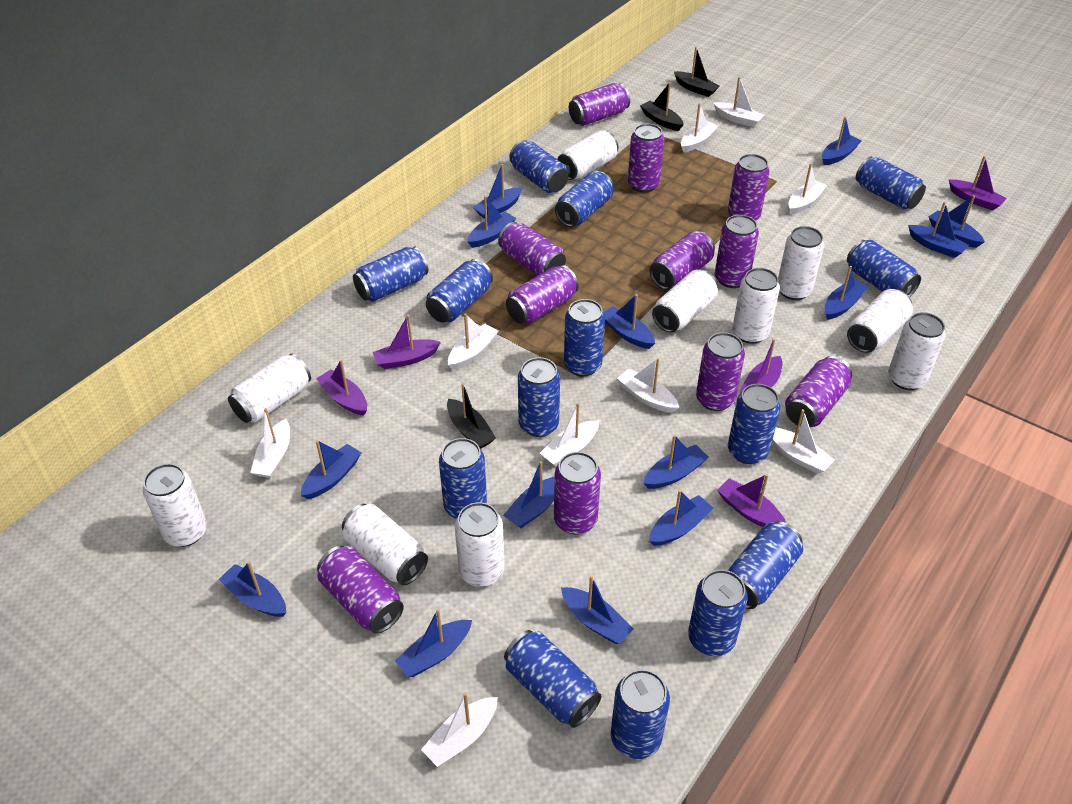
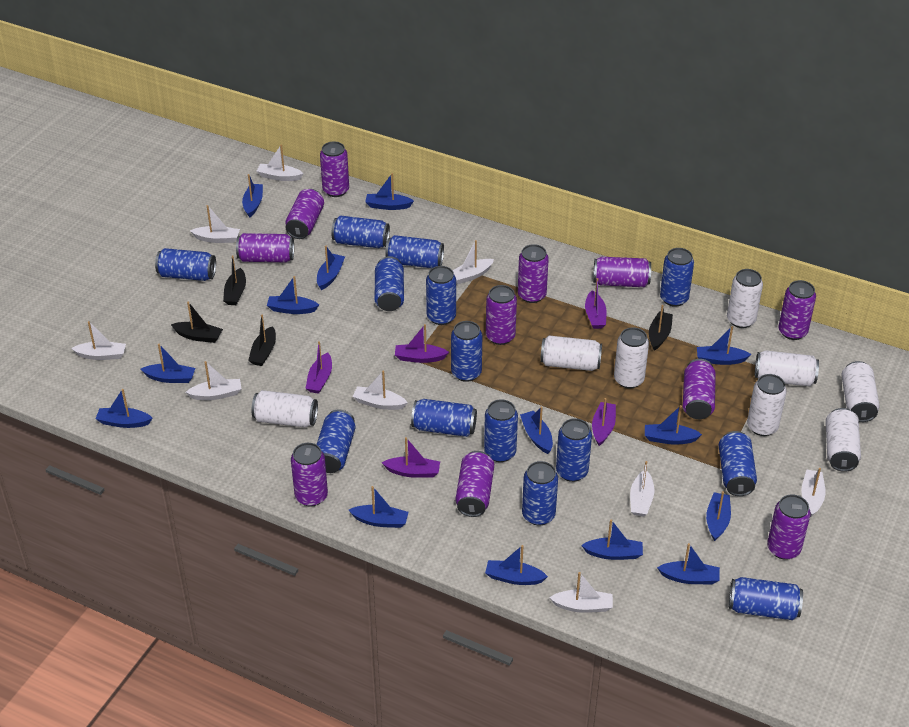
black boat: [447,383,496,449] [640,82,684,131] [674,47,720,97] = 3 -> [171,302,223,343] [223,255,246,305] [248,315,276,366] [649,305,673,351] = 4
white can: [143,463,207,547] [228,354,311,423] [342,504,428,585] [455,502,505,587] [557,130,619,180] [652,270,718,333] [732,268,780,344] [778,226,824,300] [847,289,913,353] [888,312,946,390] = 10 -> [251,390,318,428] [540,336,602,371] [614,327,649,388] [727,269,763,328] [747,374,787,436] [755,350,819,387] [826,408,861,472] [841,361,880,422] = 8

